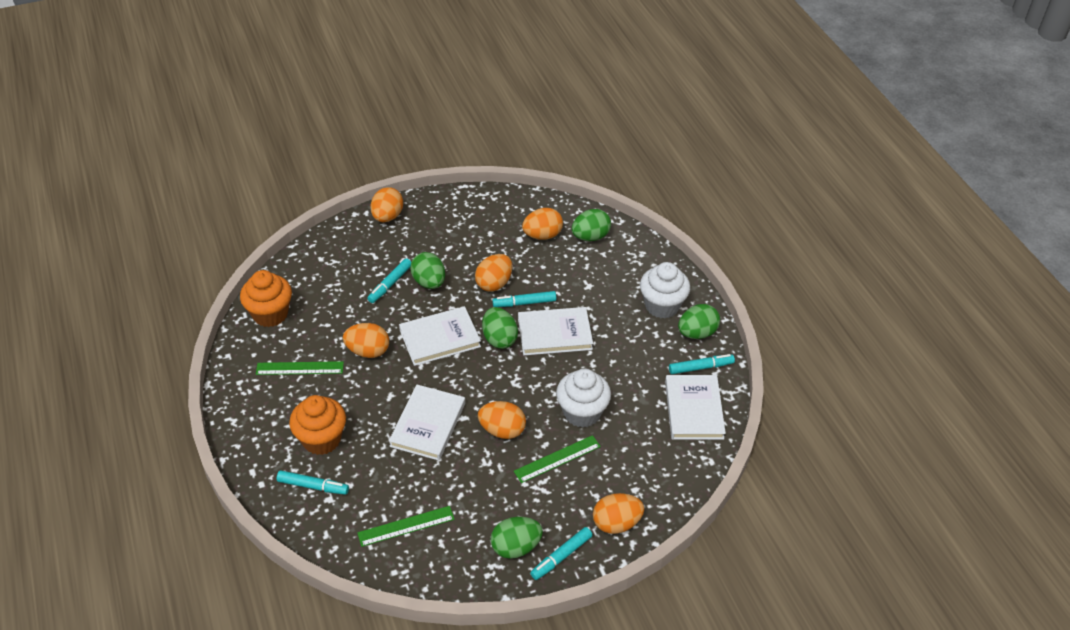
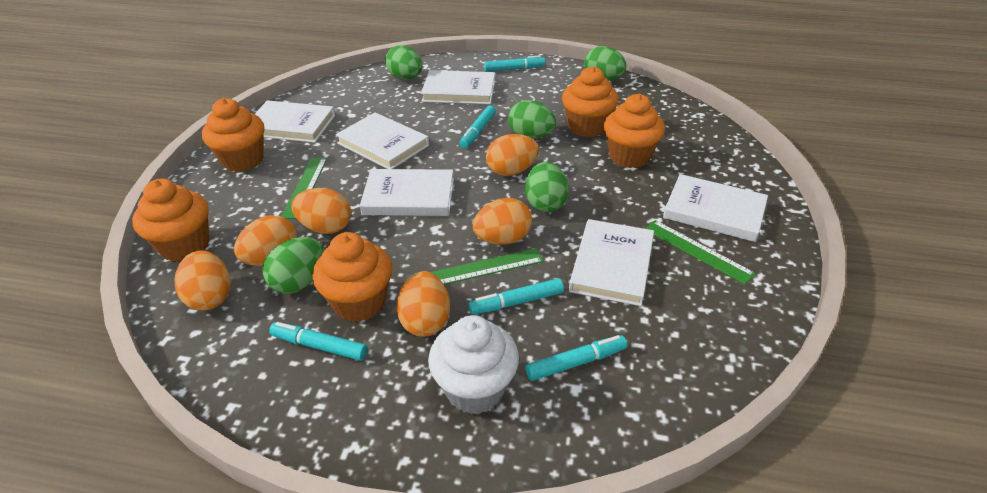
orange cupcake: [240,270,292,327] [289,395,346,455] = 2 -> [132,179,210,262] [202,98,264,172] [312,232,392,322] [562,66,619,137] [604,94,665,168] = 5
white book: [389,384,465,461] [399,306,481,366] [518,307,593,355] [665,375,726,440] = 4 -> [255,100,335,143] [335,112,429,169] [360,169,454,216] [421,70,495,104] [569,219,654,306] [663,174,768,242] = 6
white cupcake: [556,369,611,428] [640,262,690,318] = 2 -> [428,315,519,414] = 1

